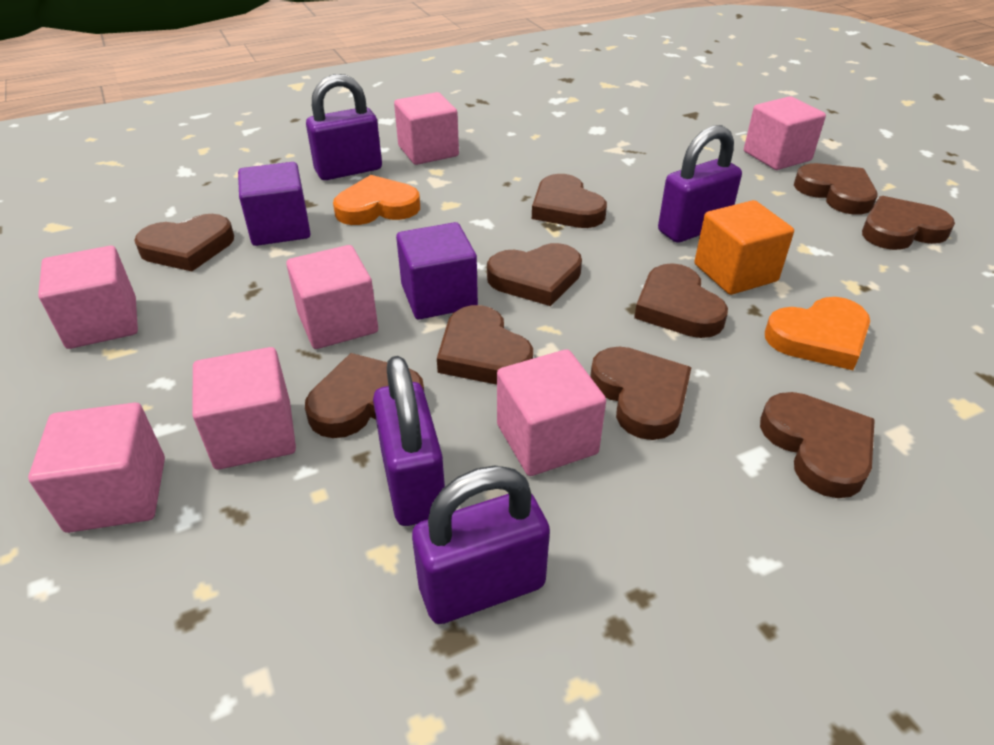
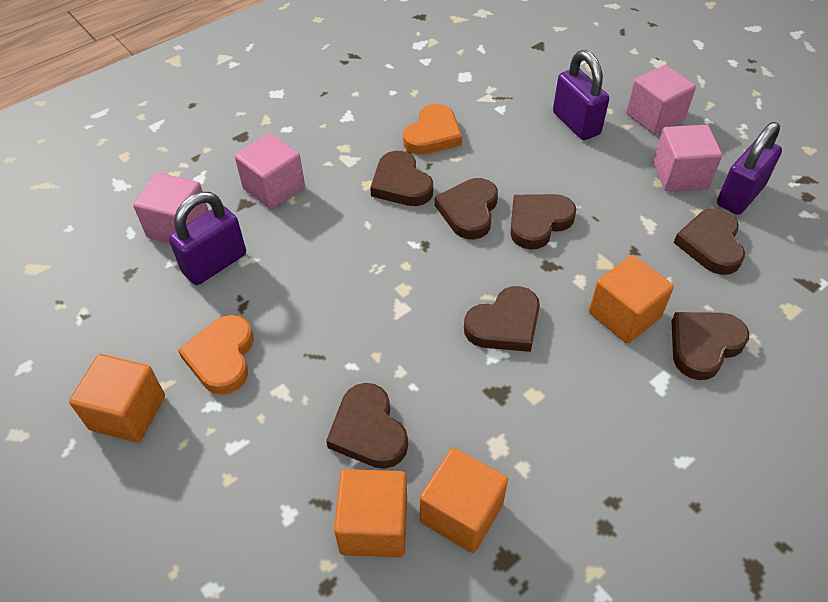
brown heart: [134,214,234,272] [305,353,424,438] [437,305,533,385] [487,243,582,306] [532,174,607,228] [590,346,692,440] [634,263,728,338] [760,392,875,498] [794,163,877,215] [862,196,955,250] = 10 -> [326,383,408,469] [370,151,433,206] [435,178,498,239] [464,286,540,352] [510,194,576,250] [672,312,749,380] [674,208,745,275] = 7
orange cube: [694,200,794,295] = 1 -> [69,354,165,443] [334,469,407,557] [420,448,508,553] [589,255,674,344] = 4
pink cube: [28,403,165,533] [38,246,138,349] [192,347,296,470] [286,245,378,349] [394,92,459,165] [497,349,606,476] [744,96,826,170] = 7 -> [133,173,209,243] [235,133,305,210] [626,65,696,135] [653,125,722,191] = 4
purple cube: [238,162,310,246] [396,222,478,319] = 2 -> none = 0
purple padlock: [306,74,382,180] [373,356,445,526] [412,465,550,624] [658,125,742,243] = 4 -> [169,192,246,285] [553,50,609,140] [717,122,782,215] = 3

